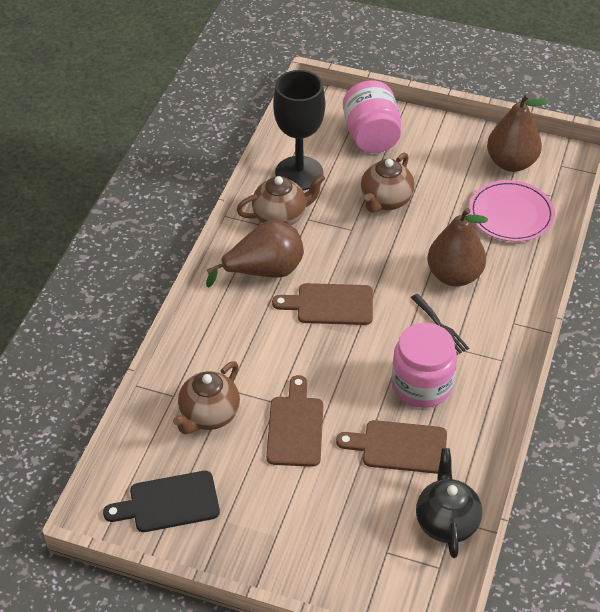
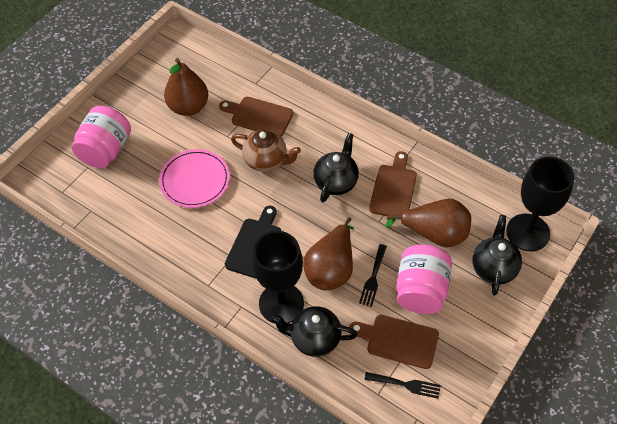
black fork: [411,294,469,355] = 1 -> [359,244,387,307] [364,372,441,399] = 2
black goblet: [273,70,325,190] = 1 -> [252,231,304,323] [506,156,575,251] = 2
black teapot: [416,448,482,558] = 1 -> [270,306,357,357] [313,133,359,202] [472,215,522,296] = 3
brown teapot: [173,361,240,434] [237,174,325,225] [361,152,415,213] = 3 -> [231,130,301,172] = 1

